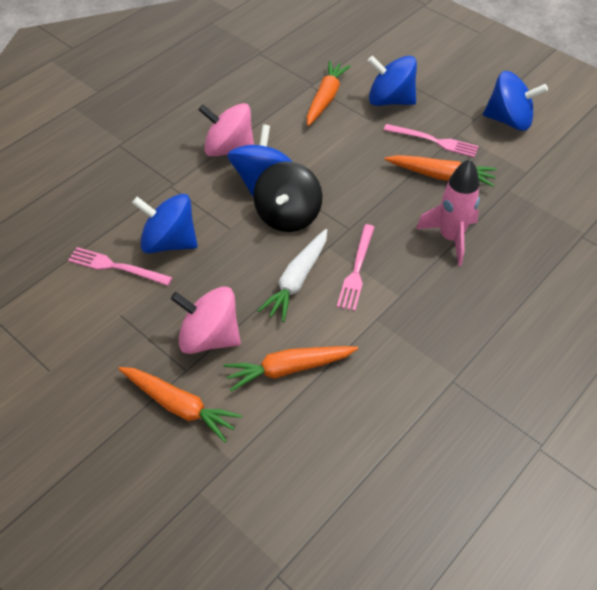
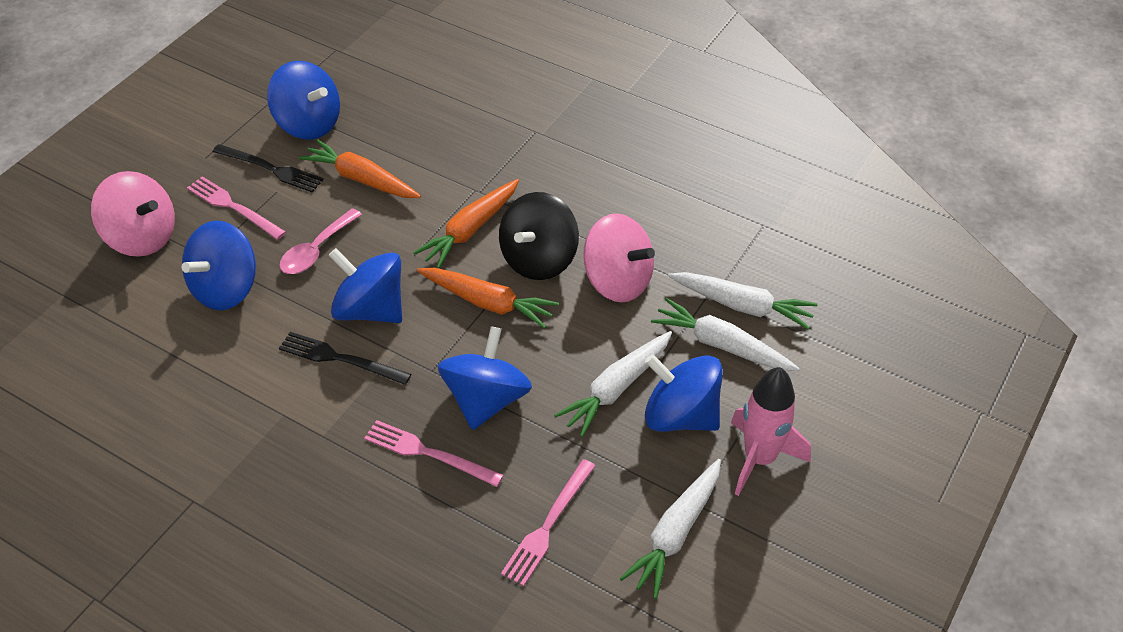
black fork: none = 0 -> [213,144,324,193] [279,332,411,385] = 2
blue spinning top: [132,194,197,254] [227,125,293,198] [368,56,417,106] [483,71,548,131] = 4 -> [182,221,256,310] [267,61,340,140] [329,248,402,323] [438,326,532,430] [645,354,723,432] = 5
orange carrot: [119,367,242,443] [224,346,358,391] [307,61,351,126] [384,155,497,187] = 4 -> [299,139,421,198] [413,179,519,268] [417,268,559,329] = 3
pink spoon: none = 0 -> [279,208,362,274] = 1
white carrot: [257,229,327,322] = 1 -> [554,331,672,437] [619,459,721,599] [651,298,800,371] [668,272,818,330] = 4

